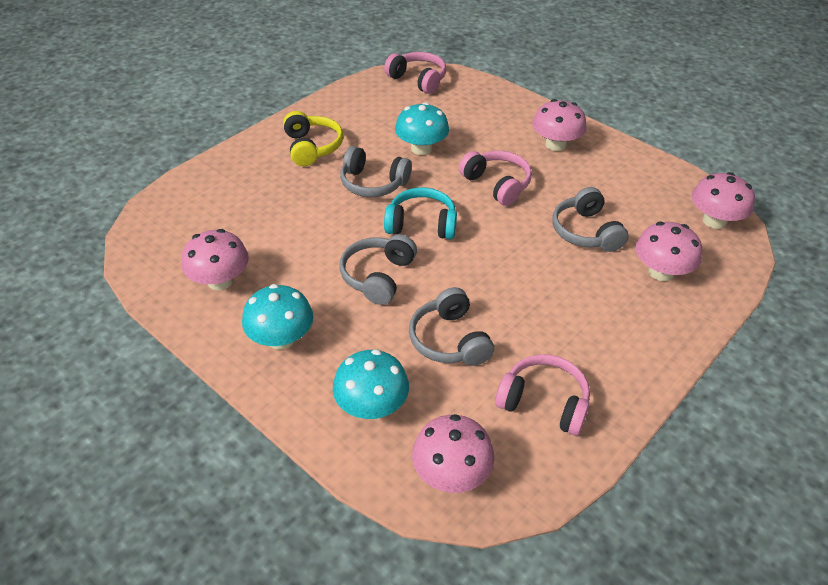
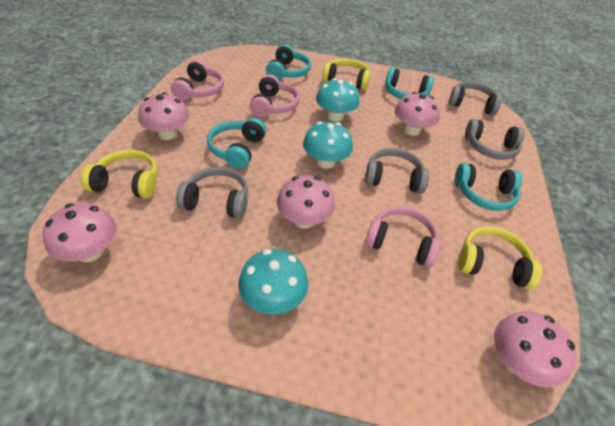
turquoise headphones: [384,188,457,239] = 1 -> [207,118,266,169] [266,44,311,80] [385,67,434,99] [455,163,522,211] = 4
yellow headphones: [283,111,343,166] = 1 -> [81,150,158,199] [322,58,370,90] [458,226,542,289] = 3

